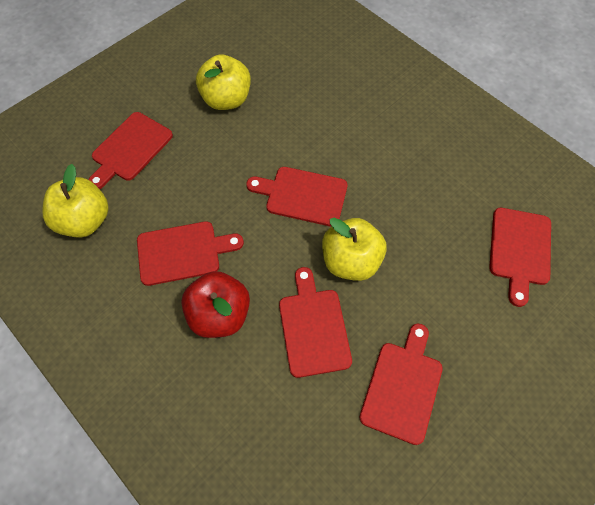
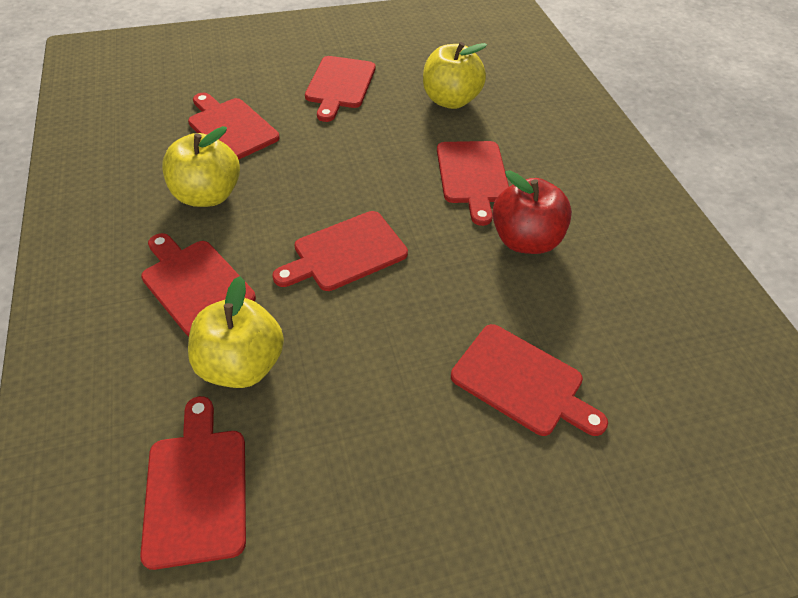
red cutting board: [88,112,173,189] [137,221,244,286] [246,167,348,227] [279,267,352,378] [359,324,443,445] [489,208,551,307] = 6 -> [140,396,246,570] [141,233,256,336] [188,93,280,160] [272,211,408,291] [305,56,375,122] [437,141,509,226] [451,324,608,436] = 7

